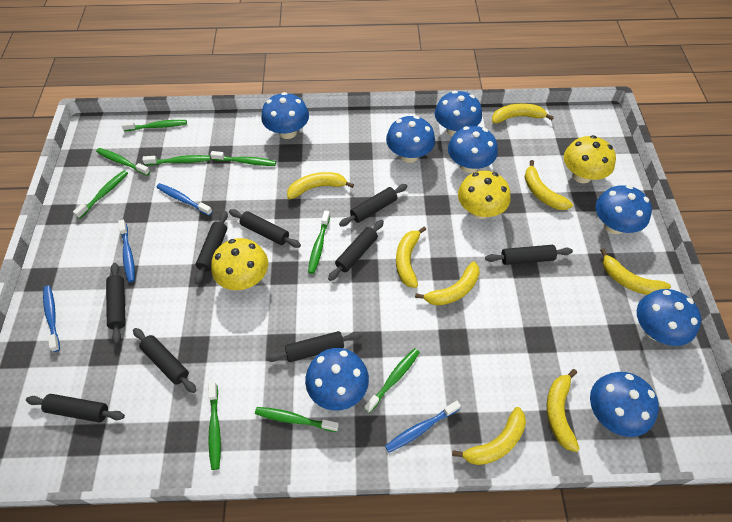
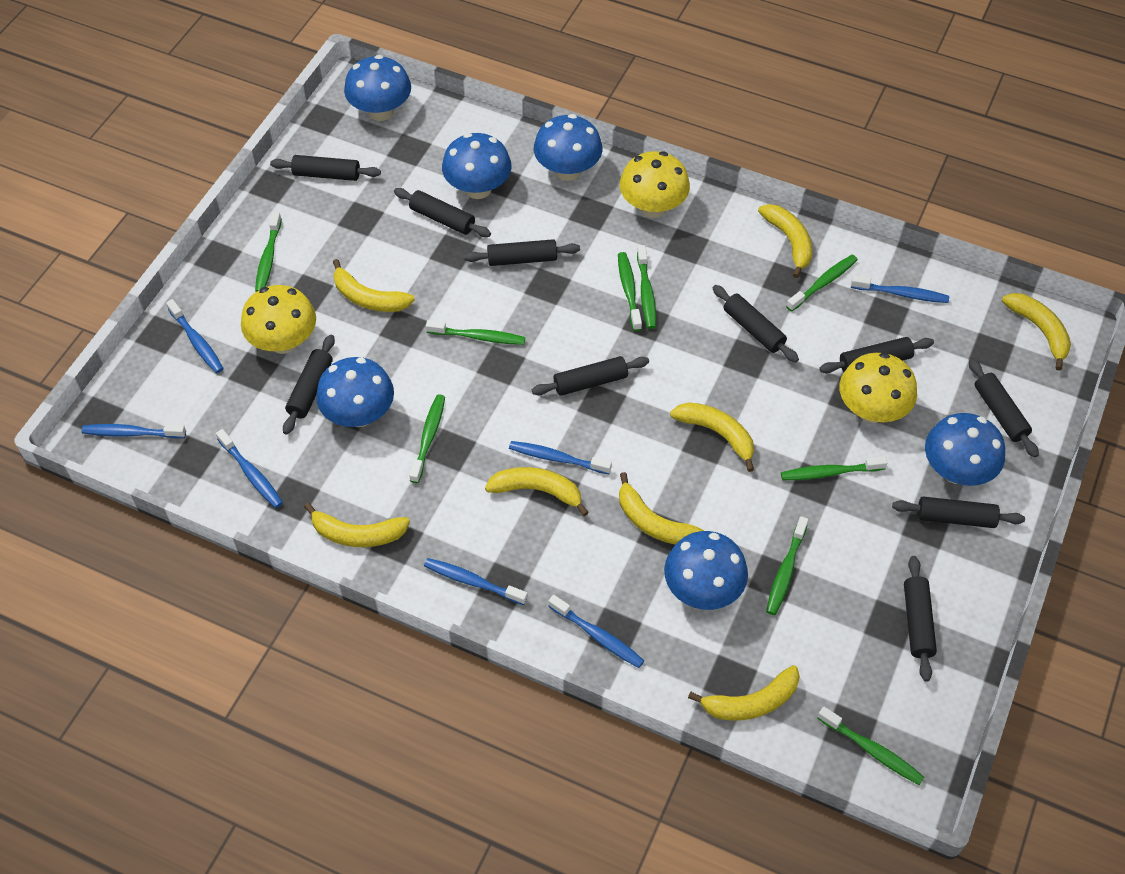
black rolling pin: [26,394,125,422] [106,263,126,344] [133,328,196,393] [195,211,228,284] [229,209,301,248] [266,331,362,362] [328,220,384,281] [339,184,408,227] [485,245,573,265] = 9 -> [270,155,381,181] [283,335,335,435] [394,188,491,237] [464,239,580,266] [532,356,649,396] [713,285,799,363] [819,337,934,374] [892,497,1025,528] [904,556,937,682] [969,359,1039,458] = 10
blue mushroom: [261,92,309,139] [305,348,369,411] [386,116,435,163] [435,91,482,136] [448,126,498,173] [590,372,659,437] [596,185,652,234] [637,289,701,346] = 8 -> [316,357,394,427] [344,55,411,121] [442,133,512,199] [534,114,602,181] [664,531,748,610] [925,413,1005,486] = 6
blue toothbrush: [43,285,60,352] [118,220,135,282] [156,183,213,216] [385,401,461,453] = 4 -> [81,424,186,438] [166,299,224,373] [216,429,283,508] [424,558,528,605] [509,441,612,474] [549,595,644,668] [851,275,949,303] = 7

